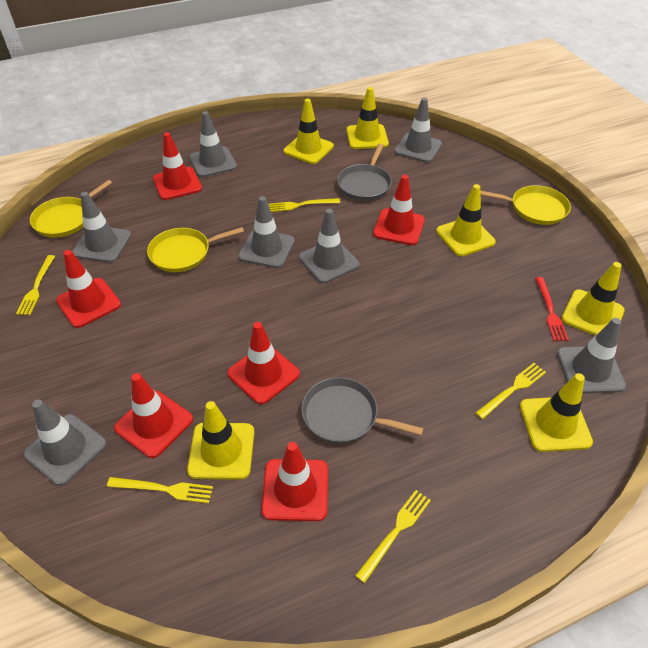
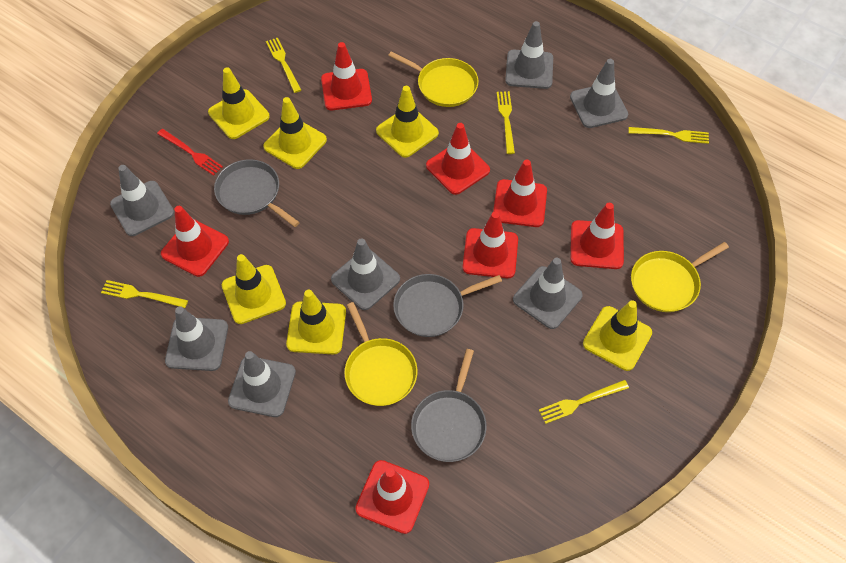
grey pan: [301,377,424,444] [337,144,392,201] = 2 -> [214,159,300,227] [393,274,502,337] [411,349,487,462] = 3
red traffic cone: [56,250,121,328] [114,373,193,458] [153,132,202,200] [227,322,300,404] [261,442,328,521] [373,175,425,245] = 6 -> [161,206,229,277] [321,42,372,110] [355,460,429,534] [426,123,490,195] [463,211,518,278] [493,159,547,227] [570,203,624,269] = 7

